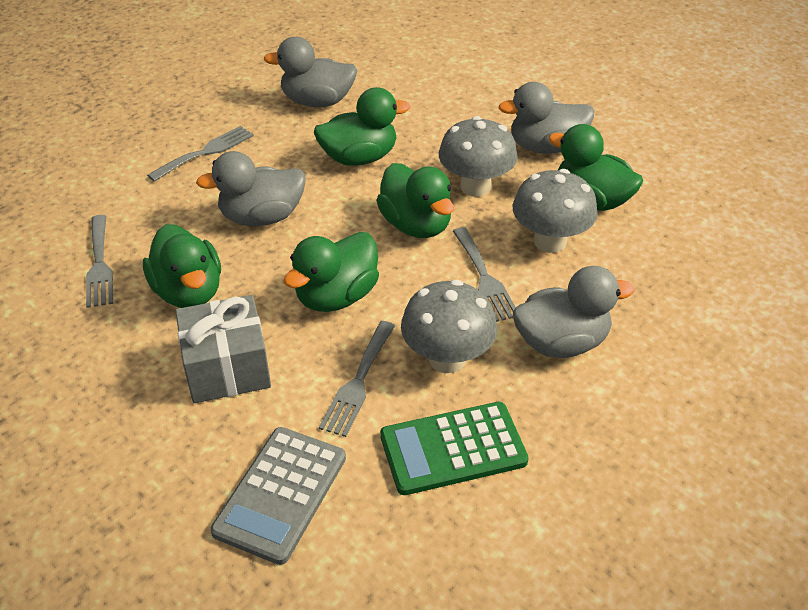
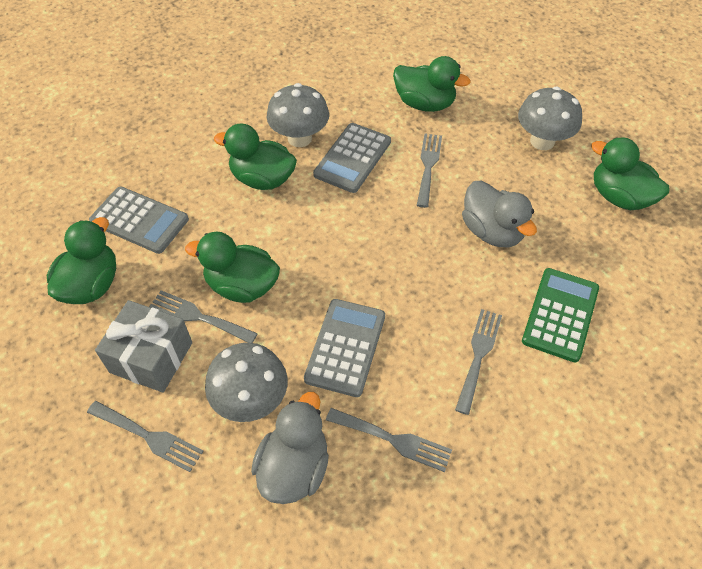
grey calculator: [210,427,346,565] = 1 -> [89,187,189,254] [304,299,385,397] [313,123,391,193] = 3
grey duck: [196,151,306,226] [264,37,357,107] [499,82,594,154] [513,266,634,358] = 4 -> [251,392,329,504] [462,181,537,247] = 2
grey fork: [86,215,113,308] [147,126,254,182] [319,321,395,437] [453,227,516,322] = 4 -> [87,401,204,472] [149,290,258,343] [326,408,452,472] [417,134,442,208] [455,309,502,415] = 5

